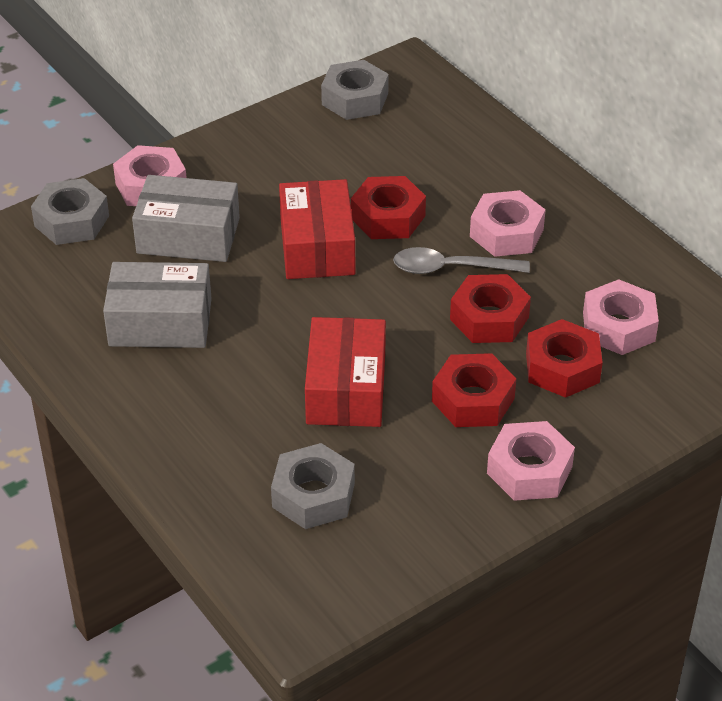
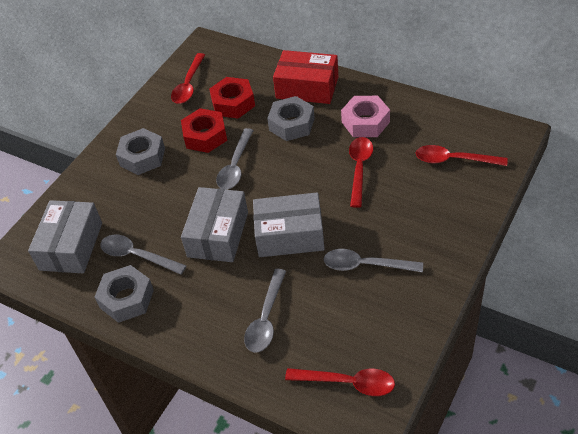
grey box: [103,262,212,348] [132,175,240,262] = 2 -> [28,200,102,273] [181,187,248,262] [253,192,325,257] = 3
grey spoon: [393,247,530,274] = 1 -> [100,235,186,275] [216,128,254,190] [244,269,286,352] [324,249,423,272] = 4
pink nut: [113,145,187,206] [470,190,546,257] [487,421,575,501] [583,279,659,355] = 4 -> [341,96,390,137] = 1
red box: [279,179,355,279] [305,317,386,427] = 2 -> [273,50,338,104] = 1
red nut: [351,176,426,239] [432,353,516,427] [450,274,531,343] [526,319,603,398] = 4 -> [181,108,227,153] [209,77,255,119] = 2
red spoon: none = 0 -> [171,53,205,104] [285,368,395,396] [349,137,373,208] [416,145,508,166] = 4

